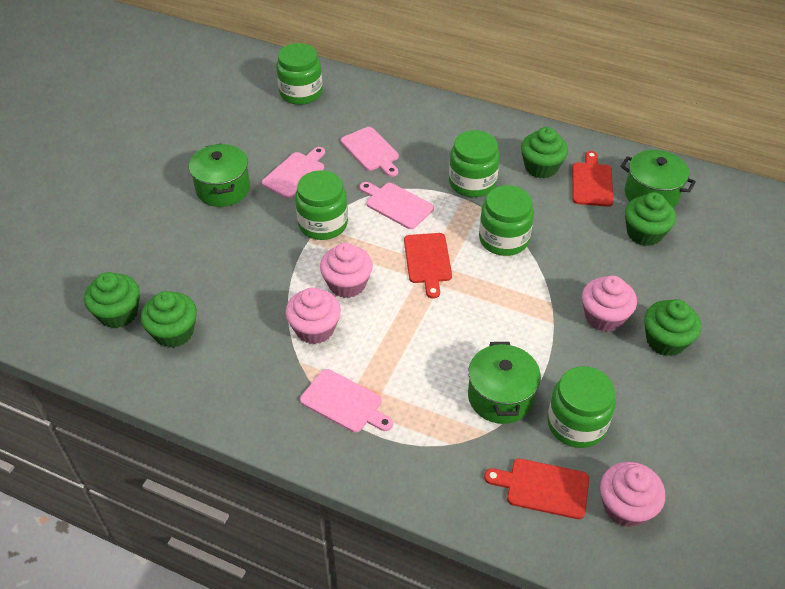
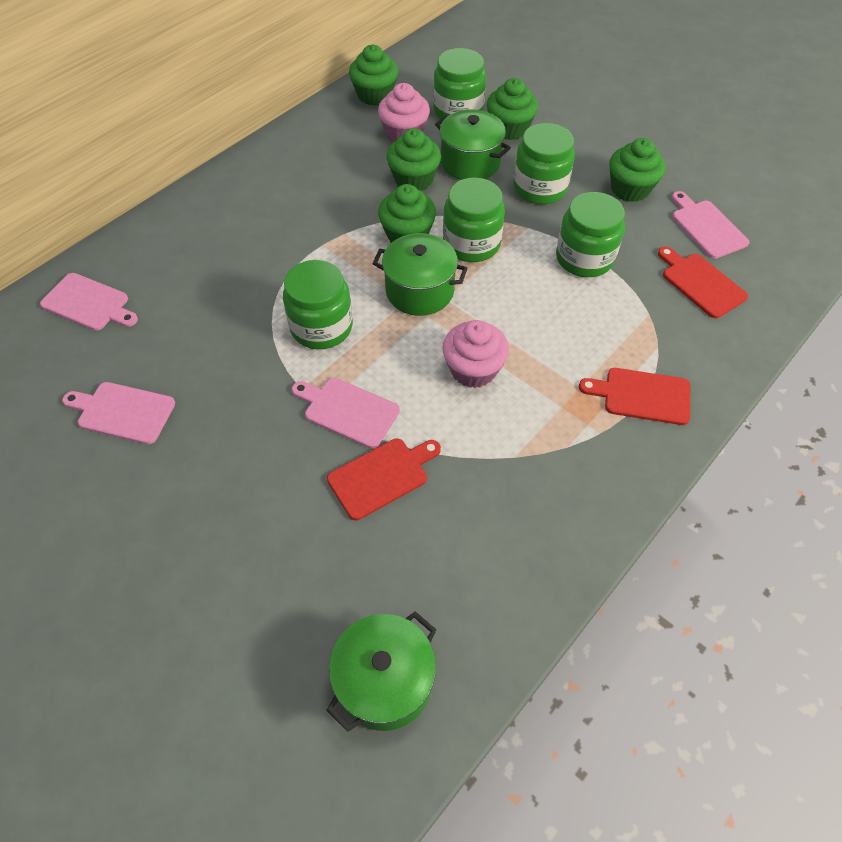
pink cupcake: [285,288,341,344] [320,243,373,298] [582,275,637,332] [600,462,665,527] = 4 -> [378,83,430,142] [442,320,509,388] = 2

